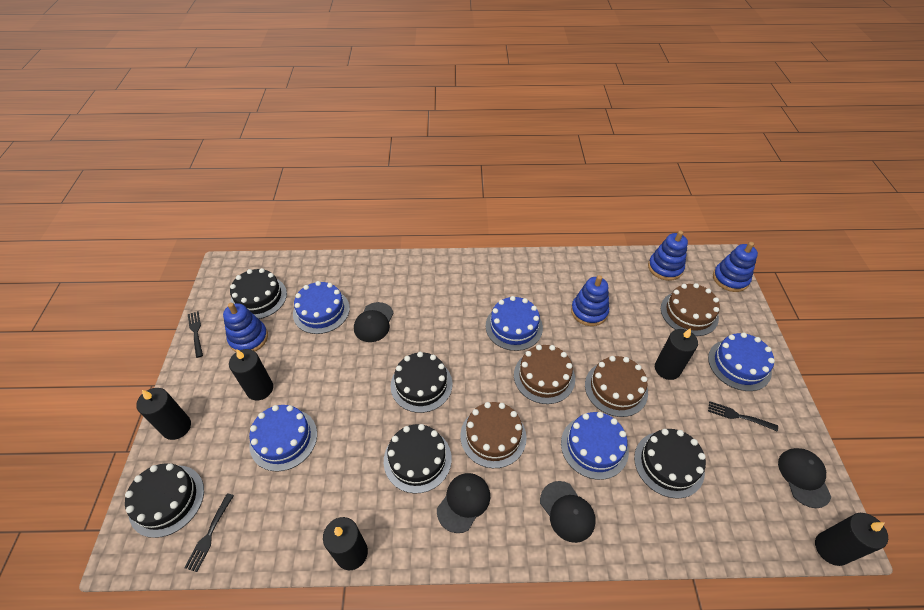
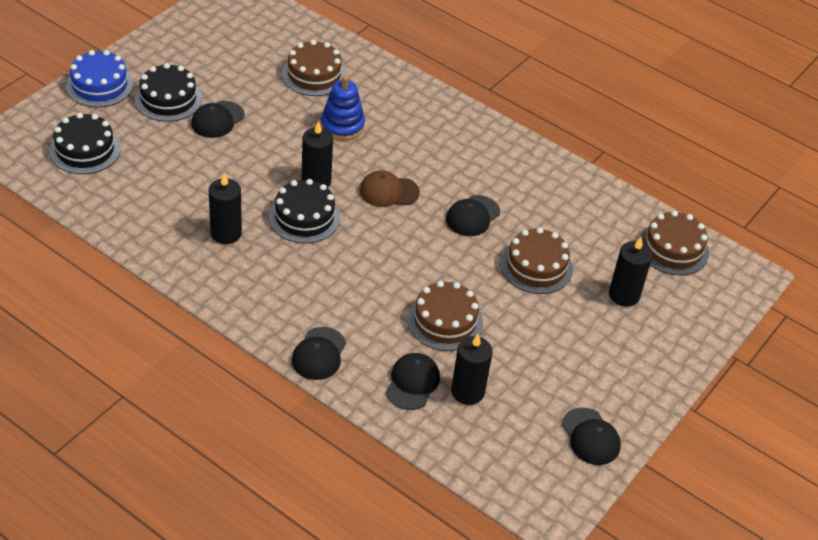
black cake: [125,463,204,538] [230,268,287,319] [384,424,452,494] [391,352,452,413] [634,429,706,499] = 5 -> [49,113,121,174] [135,63,202,122] [269,179,340,243] = 3
black candle: [136,388,191,440] [229,349,273,400] [323,517,368,570] [655,328,698,380] [815,513,888,566] = 5 -> [209,173,242,244] [301,121,333,188] [451,334,493,405] [609,237,652,307] = 4
black cap: [354,302,394,342] [437,473,490,533] [540,481,596,543] [778,448,831,508] = 4 -> [191,101,245,138] [292,327,346,380] [386,353,440,410] [446,195,500,236] [562,408,621,465] = 5
black fork: [184,493,234,572] [188,311,203,358] [708,401,778,431] = 3 -> none = 0
blue cake: [249,405,317,472] [293,281,350,334] [486,296,543,351] [561,412,629,480] [708,332,775,391] = 5 -> [66,50,133,107] = 1
blue stacking toy: [223,303,268,352] [571,275,609,326] [648,231,688,281] [713,242,758,292] = 4 -> [321,75,365,141] = 1
brown cap: none = 0 -> [359,170,420,207] = 1

